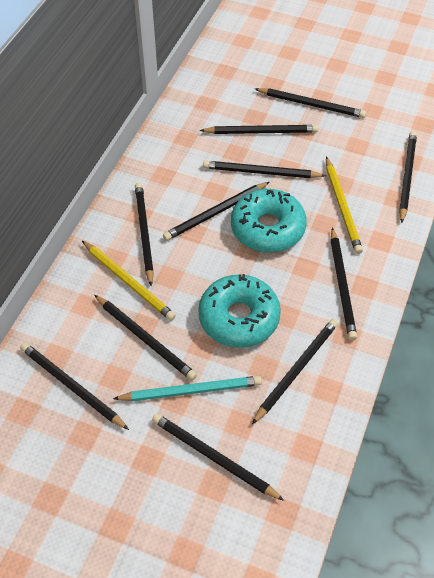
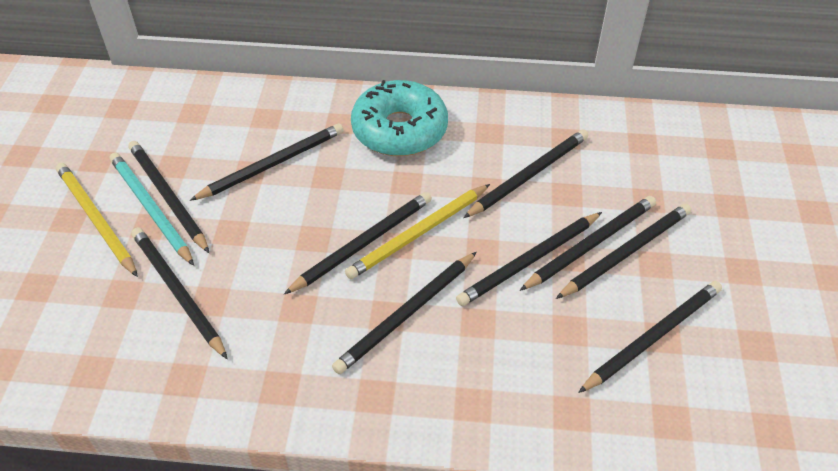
black pencil: [20,343,129,430] [94,295,197,381] [135,183,154,286] [152,413,284,501] [163,182,269,241] [200,125,318,134] [203,161,326,178] [252,319,338,424] [255,88,366,118] [331,227,357,341] [399,131,417,223] = 11 -> [128,141,209,253] [131,227,228,359] [189,123,344,201] [284,192,432,294] [332,252,477,374] [456,212,602,306] [463,129,588,218] [520,196,656,291] [556,203,692,299] [578,281,722,393] = 10
turquoise donut: [198,274,281,348] [231,189,307,253] = 2 -> [351,80,448,156] = 1

